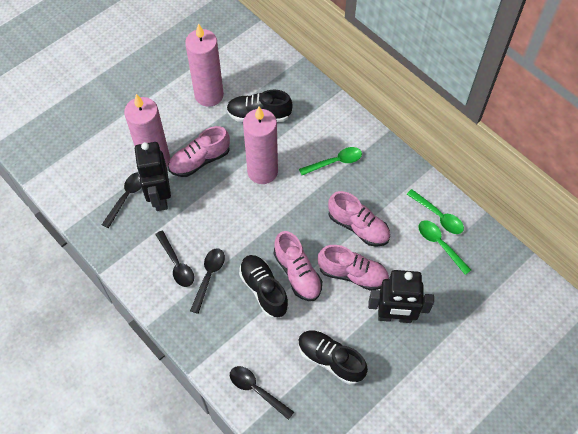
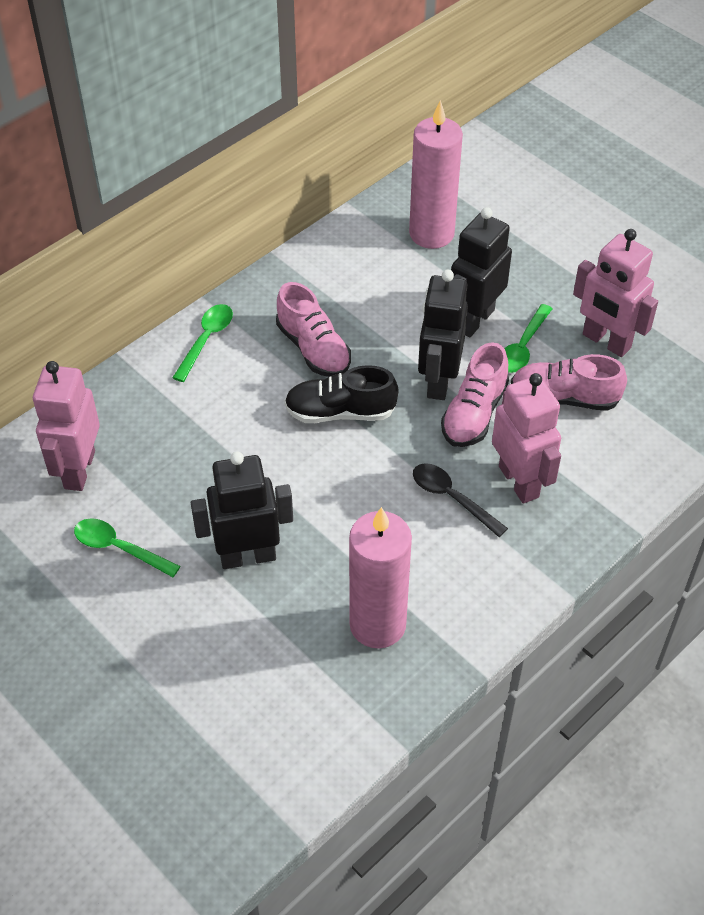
black robot: [134,142,171,211] [368,270,434,323] = 2 -> [191,451,293,569] [418,270,468,400] [451,207,512,337] = 3
black shoe: [226,90,293,122] [239,255,289,318] [298,330,368,385] = 3 -> [284,365,398,423] = 1
black spoon: [102,172,142,228] [155,230,194,287] [190,248,225,314] [230,366,294,420] = 4 -> [413,463,508,537] = 1
pink candle: [124,94,170,167] [185,23,224,107] [243,107,278,184] = 3 -> [349,507,412,649] [409,100,463,249] = 2
pink robot: none = 0 -> [33,361,100,491] [492,373,561,503] [573,229,658,357] = 3
pink shoe: [168,126,230,177] [274,231,322,301] [318,245,389,291] [328,191,390,247] = 4 -> [276,282,351,377] [441,342,509,447] [511,354,627,411] = 3

